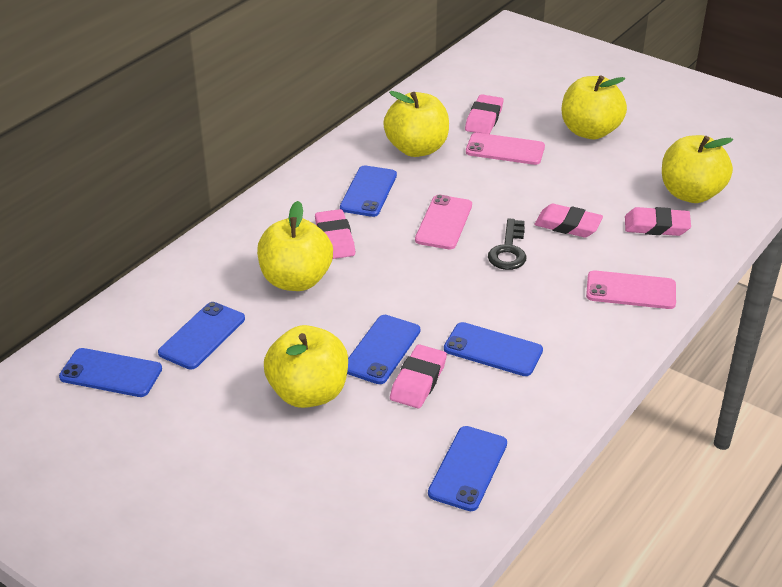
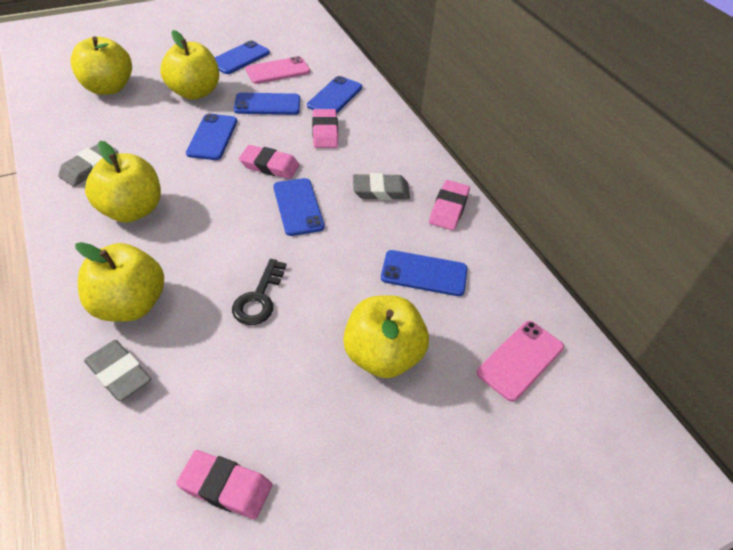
grey eraser: none = 0 -> [58,144,118,187] [84,340,151,401] [353,173,410,200] = 3
pink eraser: [315,209,355,259] [390,344,447,408] [465,94,503,134] [534,204,603,237] [625,207,691,236] = 5 -> [176,450,272,519] [239,145,300,179] [312,109,338,148] [429,180,470,230] = 4
pink phone: [415,195,472,249] [466,133,545,165] [586,270,676,309] = 3 -> [246,56,310,84] [477,321,564,402] = 2

